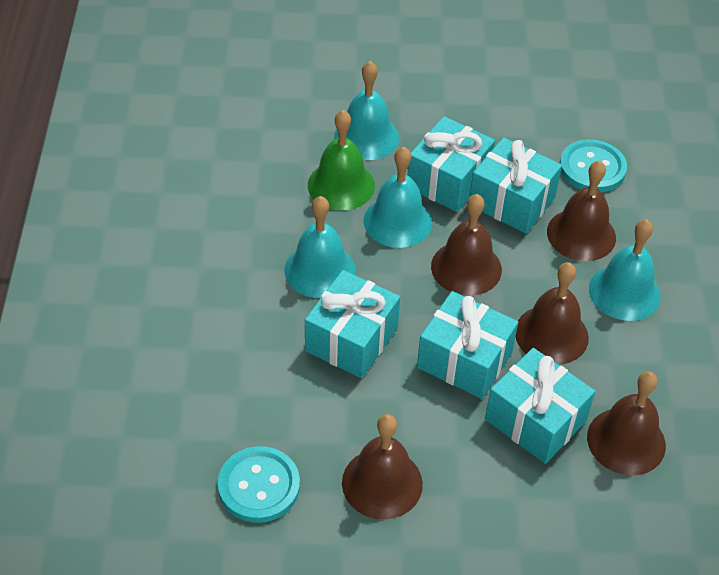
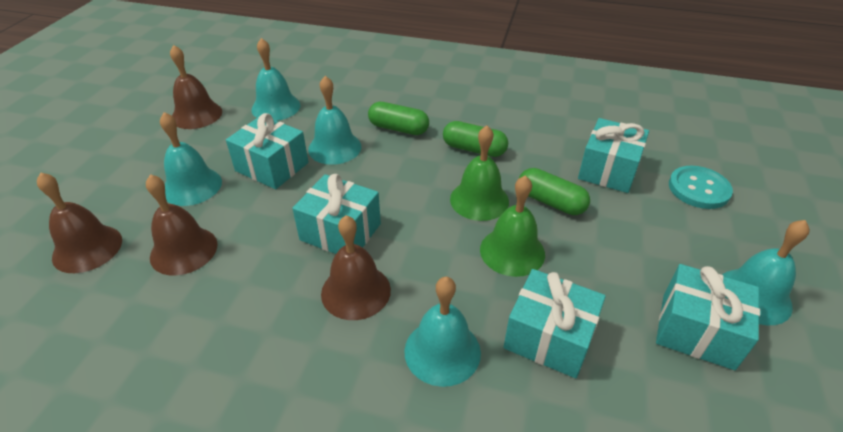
brown bell: [342,414,423,520] [431,194,502,296] [515,262,589,365] [547,160,616,261] [587,371,666,475] = 5 -> [37,172,122,273] [146,174,218,276] [170,45,222,129] [321,215,391,320] = 4
green bell: [308,110,375,210] = 1 -> [450,126,509,221] [480,175,545,277] = 2
green capsule: none = 0 -> [368,102,429,135] [443,121,508,157] [519,168,590,215] = 3
turquoise bell: [284,196,356,298] [334,61,399,160] [363,147,432,248] [589,219,661,321] = 4 -> [160,112,222,206] [251,38,300,121] [308,76,361,165] [404,277,481,387] [722,220,810,325] = 5
turquoise button: [218,446,300,523] [560,139,627,192] = 2 -> [669,166,733,209] = 1

